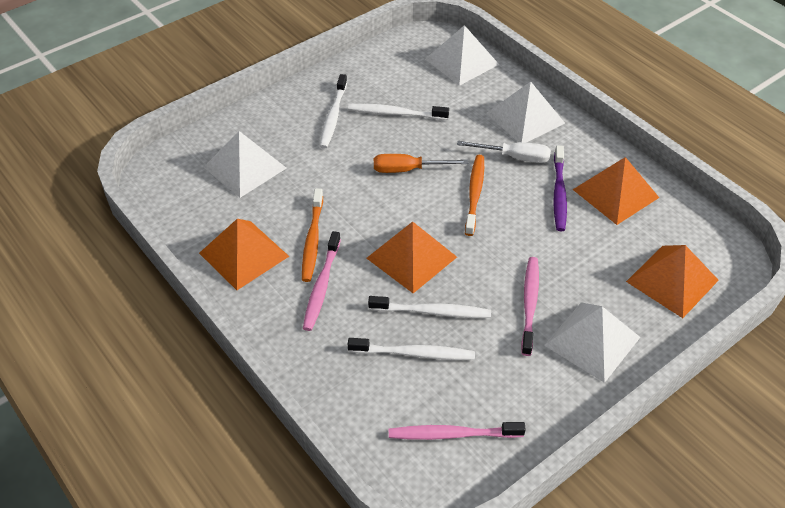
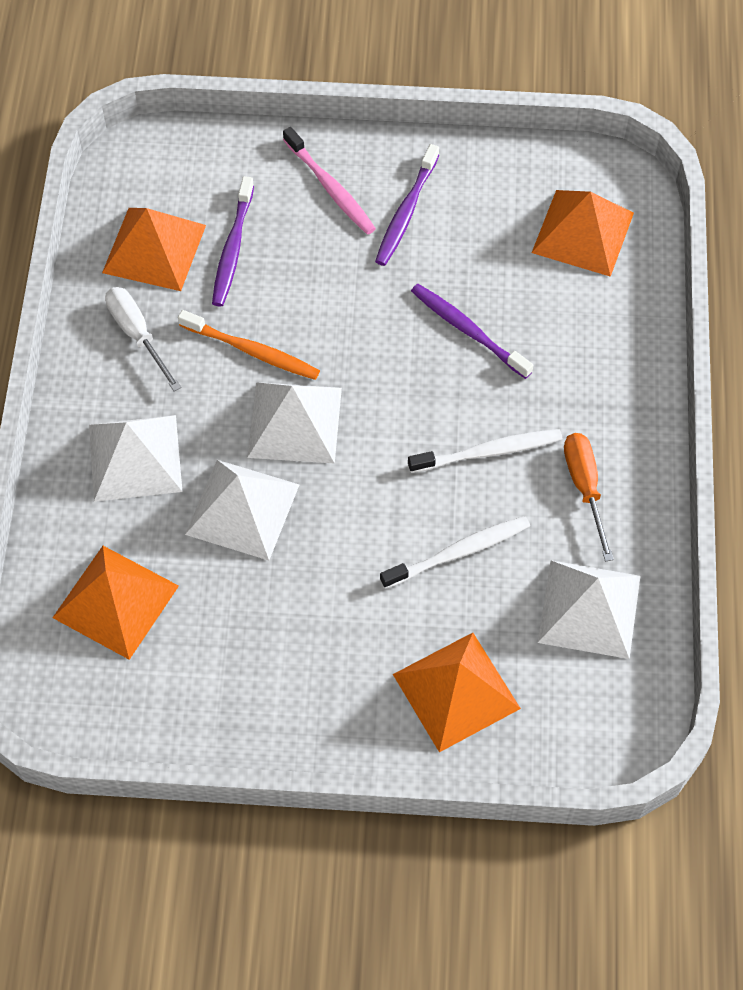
orange toothbrush: [302,188,323,282] [465,155,484,236] = 2 -> [178,310,320,380] = 1
pink toothbrush: [303,231,341,331] [389,422,526,440] [521,257,539,356] = 3 -> [283,127,376,235] = 1
purple toothbrush: [553,145,567,231] = 1 -> [212,176,254,307] [375,144,439,266] [411,284,533,379] = 3
white toothbrush: [320,74,347,149] [348,104,449,120] [348,338,475,360] [368,296,491,318] = 4 -> [380,516,530,589] [408,429,562,473] = 2

